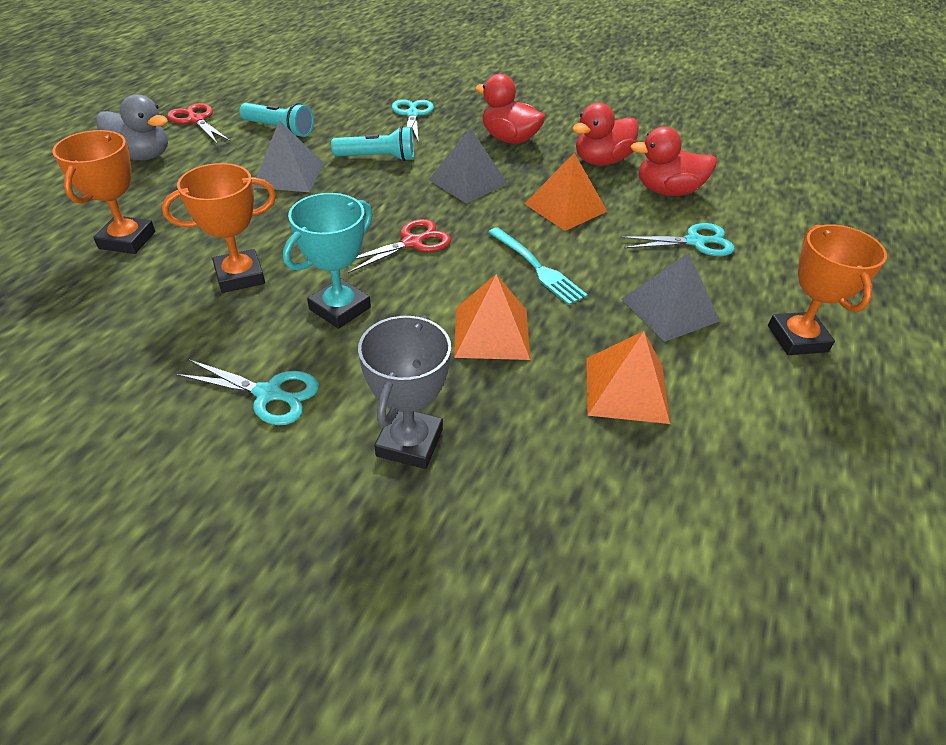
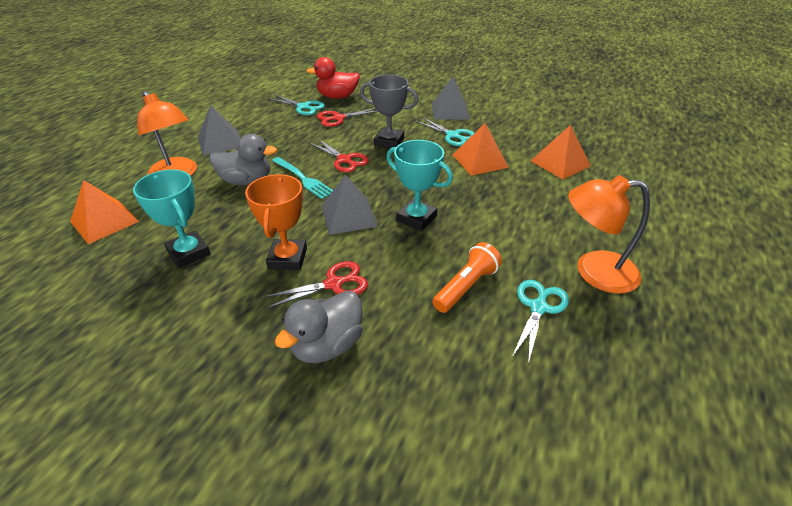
grey duck: [96,94,168,160] = 1 -> [210,134,277,185] [275,291,363,363] = 2
orange flashlight: none = 0 -> [433,242,502,313] = 1
orange lamp: none = 0 -> [137,91,197,176] [568,175,650,294] = 2
orange trophy: [52,130,155,254] [162,163,276,293] [768,224,887,355] = 3 -> [245,174,307,270] = 1
red duck: [475,74,545,144] [572,103,638,166] [631,127,717,196] = 3 -> [307,57,360,99] = 1
red scissors: [167,103,231,143] [348,219,451,273] = 2 -> [262,261,368,309] [309,139,369,173] [317,108,378,127] = 3
turquoise flashlight: [239,103,314,137] [331,126,414,161] = 2 -> none = 0
turquoise trophy: [283,193,373,329] = 1 -> [133,169,211,268] [386,140,453,231] = 2

